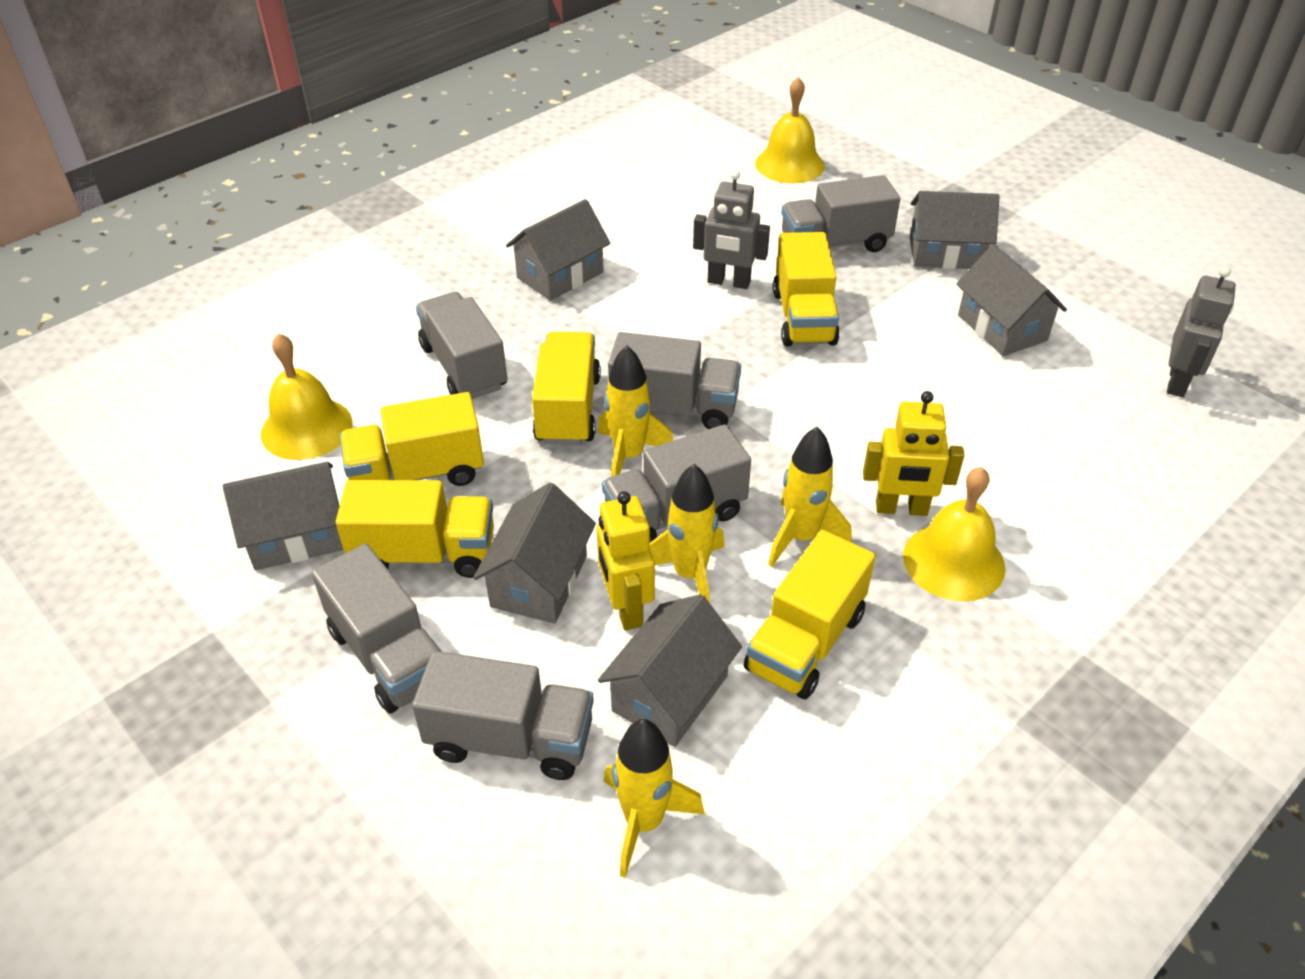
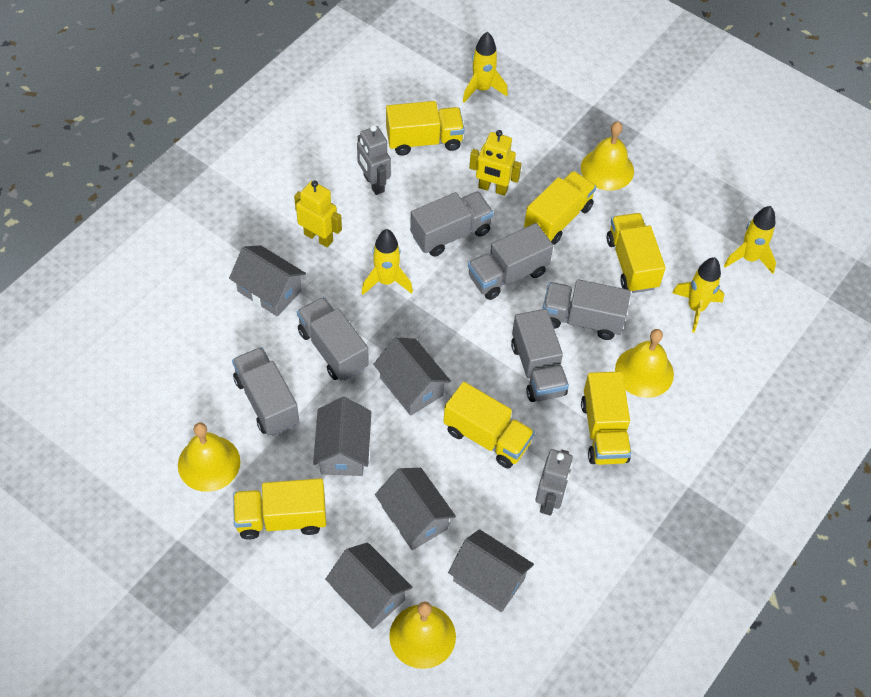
yellow bell: [261,333,353,460] [755,77,825,183] [903,467,1005,601] = 3 -> [178,422,240,492] [389,601,456,669] [581,122,634,191] [615,329,674,398] = 4
yellow truck: [336,480,494,578] [340,392,484,486] [532,332,601,445] [744,530,876,699] [773,232,840,346] = 5 -> [233,478,326,540] [386,101,464,156] [443,382,535,468] [524,171,596,245] [581,371,631,465] [607,213,666,293] = 6

